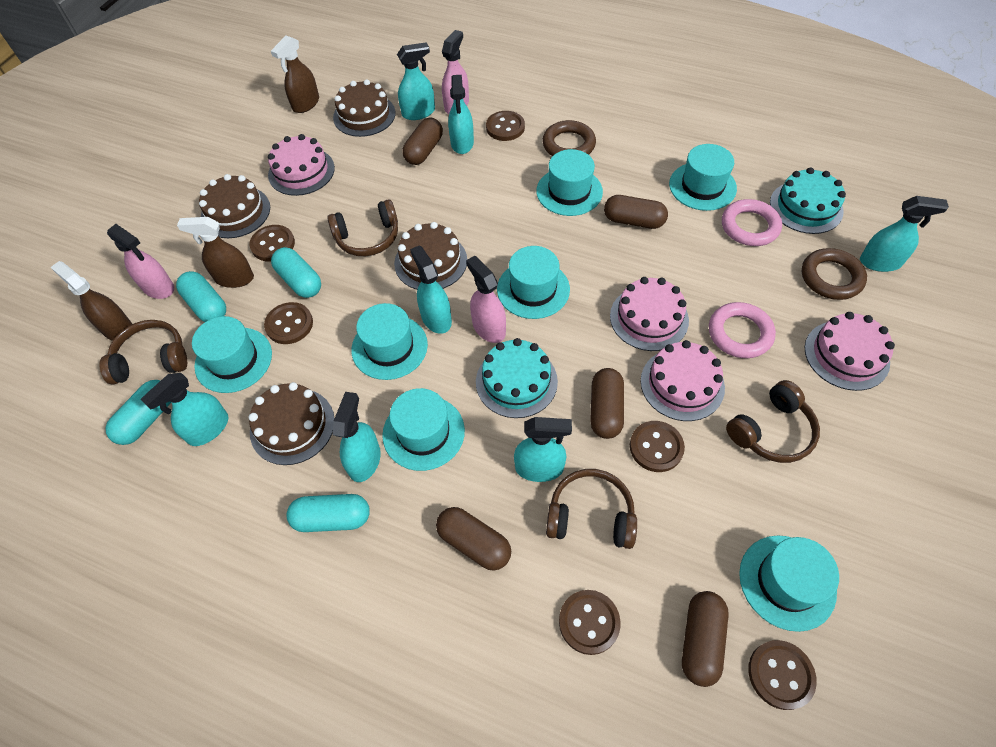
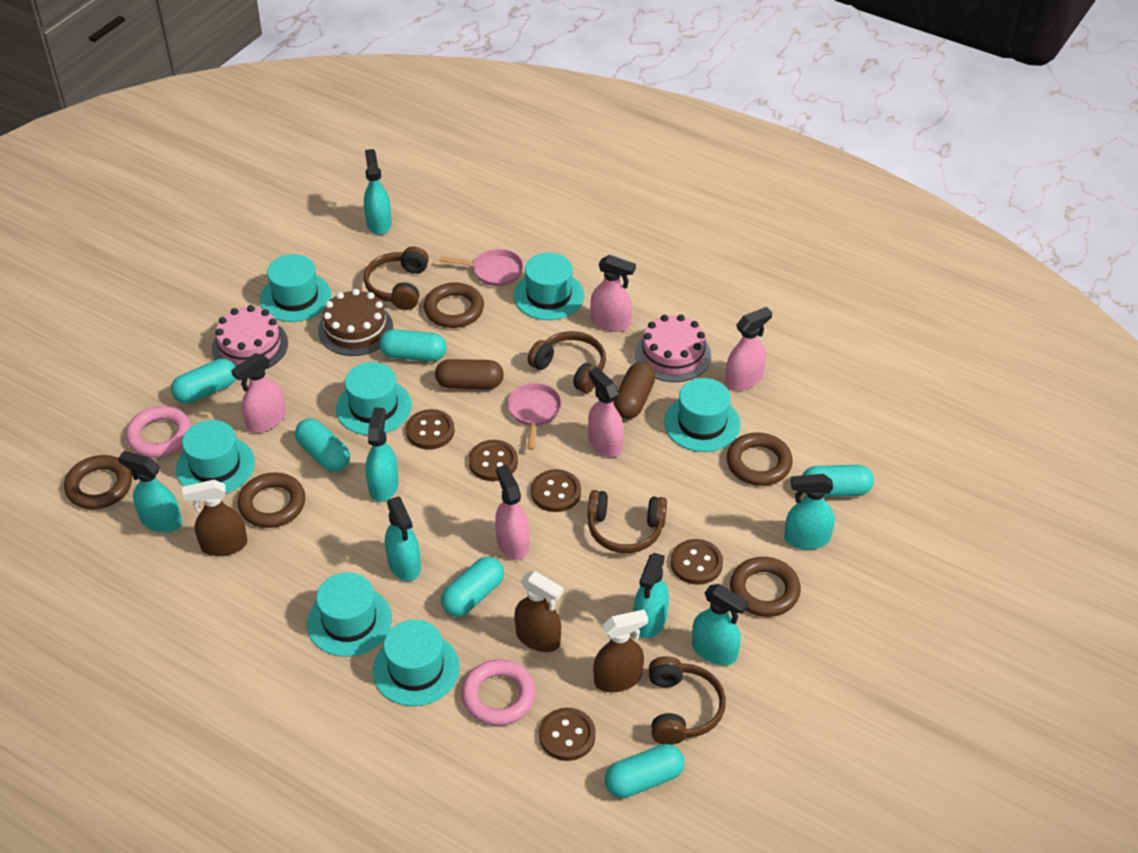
brown button: [249,225,295,262] [264,302,313,344] [486,111,525,141] [559,590,621,655] [630,421,685,472] [748,640,817,710] = 6 -> [406,409,455,450] [469,440,518,481] [531,469,581,512] [539,708,596,761] [671,539,723,585] = 5
brown cake: [199,174,270,238] [248,382,334,465] [333,79,396,137] [394,222,467,290] = 4 -> [318,289,393,356] = 1
brown capsule: [402,118,443,165] [436,507,511,571] [590,368,624,439] [604,195,668,229] [682,591,729,687] = 5 -> [435,359,504,389] [613,362,656,419] = 2
brown ring: [543,120,596,156] [802,248,867,300] = 2 -> [64,455,132,509] [238,472,305,528] [424,282,484,328] [727,432,793,486] [730,557,801,617] = 5
pink cake: [268,134,335,196] [610,277,689,351] [641,340,725,421] [805,312,895,391] = 4 -> [212,305,288,369] [635,314,711,382] = 2
pink pan: none = 0 -> [439,249,523,286] [507,383,562,450] = 2
pink spray bottle: [107,224,174,299] [442,30,469,114] [466,256,506,343] = 3 -> [231,353,286,433] [495,465,530,560] [588,367,624,457] [590,255,636,332] [725,307,772,390] = 5
turquoise cake: [476,338,558,418] [770,167,846,234] = 2 -> none = 0
turquoise capsule: [105,380,171,445] [176,271,226,322] [271,247,321,298] [286,494,370,532] = 4 -> [171,358,236,404] [295,418,350,472] [379,329,446,362] [441,557,504,617] [605,744,684,798] [802,465,874,497] = 6

